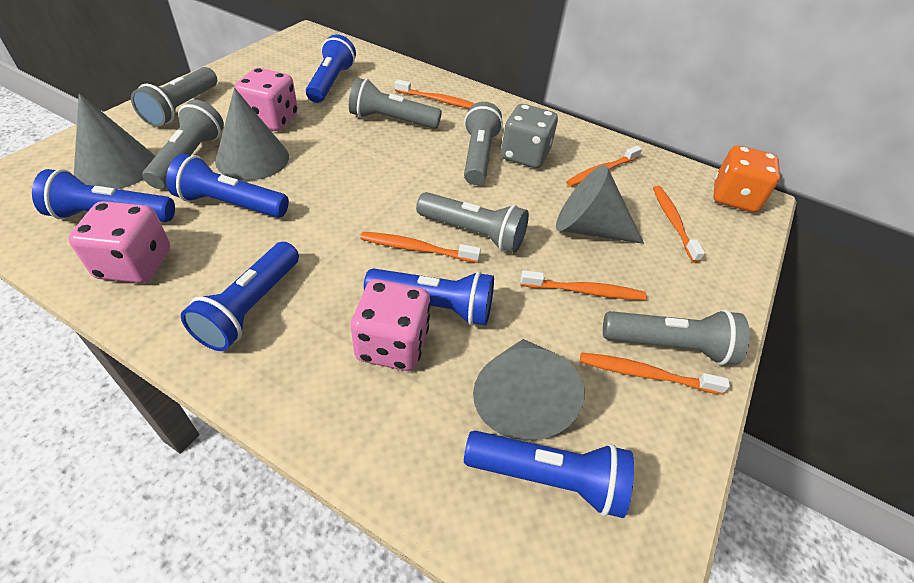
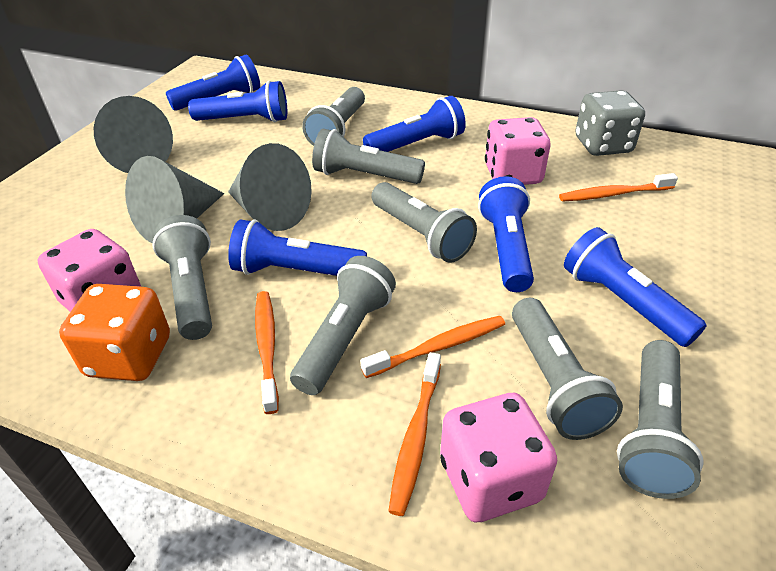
grey cone: [74,93,155,189] [215,88,289,181] [473,339,585,440] [556,165,644,244] = 4 -> [94,96,173,173] [125,156,224,243] [228,143,312,231] = 3
grey flashlight: [131,67,217,127] [143,100,224,189] [349,78,442,129] [416,192,529,253] [464,102,503,185] [603,309,750,365] = 6 -> [152,215,212,340] [290,256,396,395] [302,87,365,146] [312,129,425,184] [371,182,477,263] [512,298,623,440] [617,340,704,499] = 7
orange toothbrush: [360,232,481,263] [395,79,475,109] [520,270,646,300] [566,145,642,187] [580,352,730,395] [653,186,705,263] = 6 -> [255,291,279,414] [360,316,505,378] [388,352,441,516] [559,173,678,202] = 4

